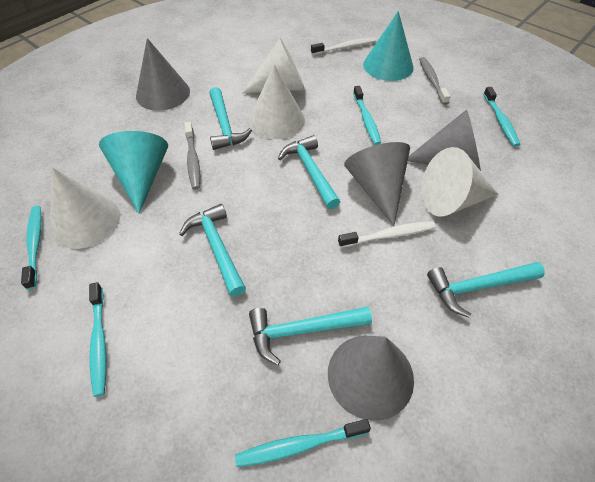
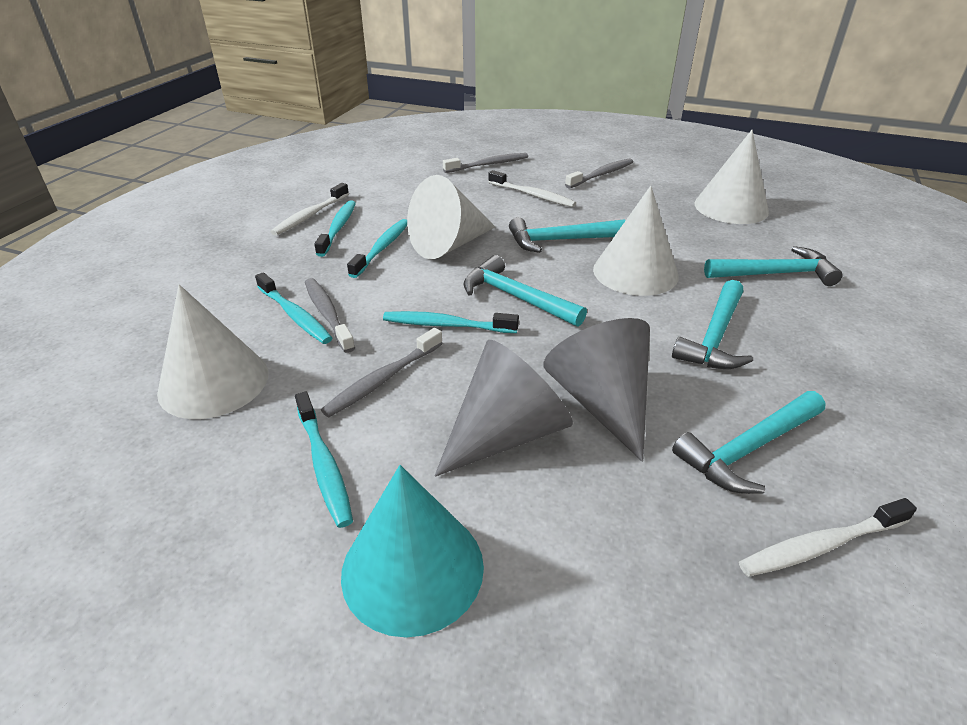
grey cone: [136,38,190,111] [328,336,414,421] [344,142,410,226] [408,109,481,171] = 4 -> [435,340,573,477] [544,318,650,462] = 2
grey toothbrush: [184,122,200,190] [419,57,451,105] = 2 -> [305,278,355,353] [321,328,443,417] [443,153,528,173] [565,158,633,188] = 4
turquoise cone: [99,131,168,213] [363,11,414,81] = 2 -> [341,465,484,638] = 1
white toothbrush: [311,38,376,55] [338,221,436,248] = 2 -> [271,183,349,236] [488,170,576,207] [739,498,917,577] = 3

